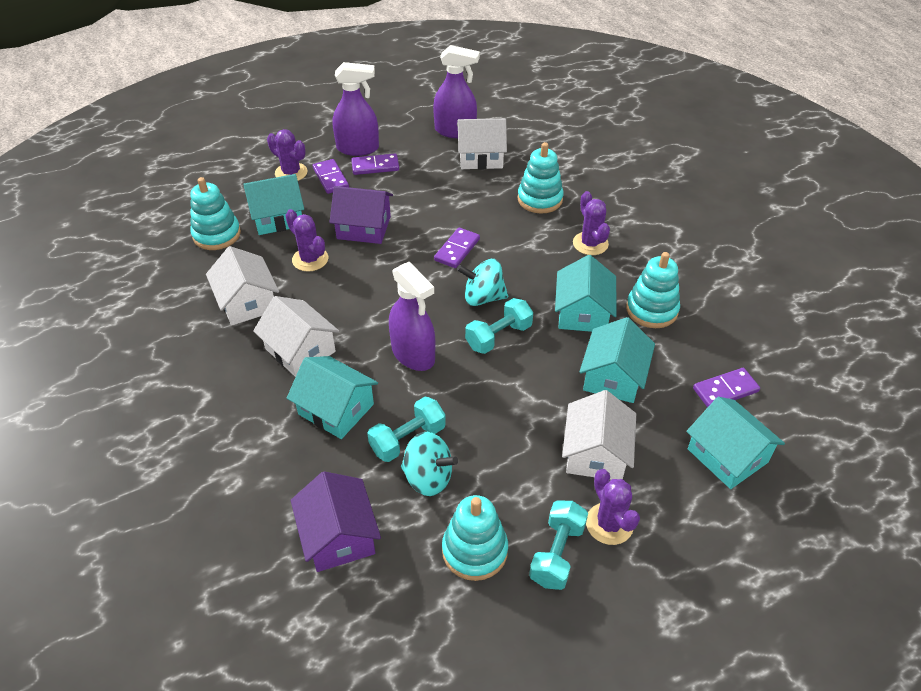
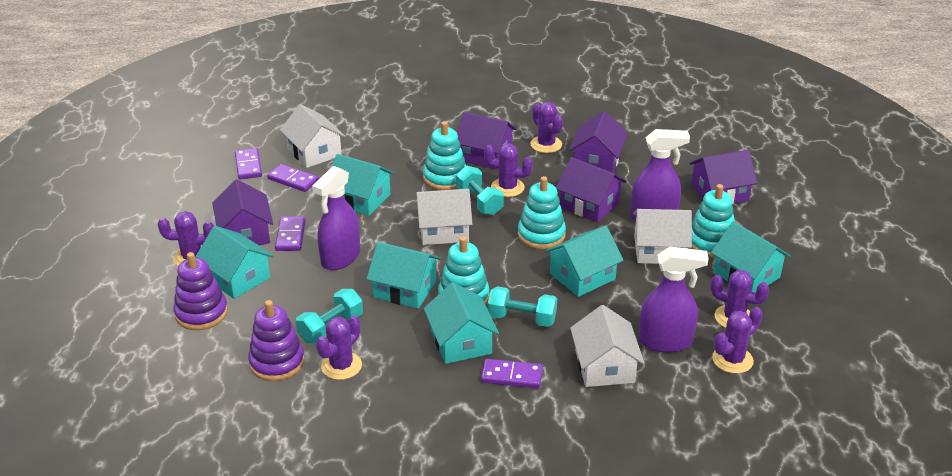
purple cactus: [267,129,308,181] [285,209,328,272] [573,191,610,255] [586,469,640,545] = 4 -> [158,211,214,266] [316,316,362,380] [484,144,533,197] [530,102,563,153] [710,270,770,328] [712,307,763,374] = 6
purple house: [291,471,381,572] [329,186,393,244] = 2 -> [212,179,273,245] [457,112,517,169] [556,157,626,223] [569,111,628,173] [689,150,757,204] = 5
purple stacking toy: none = 0 -> [173,252,228,330] [248,300,305,381] = 2
turquoise house: [243,174,304,235] [287,356,378,439] [555,255,617,332] [579,317,655,403] [686,397,785,489] = 5 -> [195,226,274,299] [332,154,394,216] [367,242,441,309] [424,282,499,364] [545,226,624,297] [711,221,791,293] = 6
turquoise spinning top: [401,432,458,496] [457,259,508,306] = 2 -> none = 0

